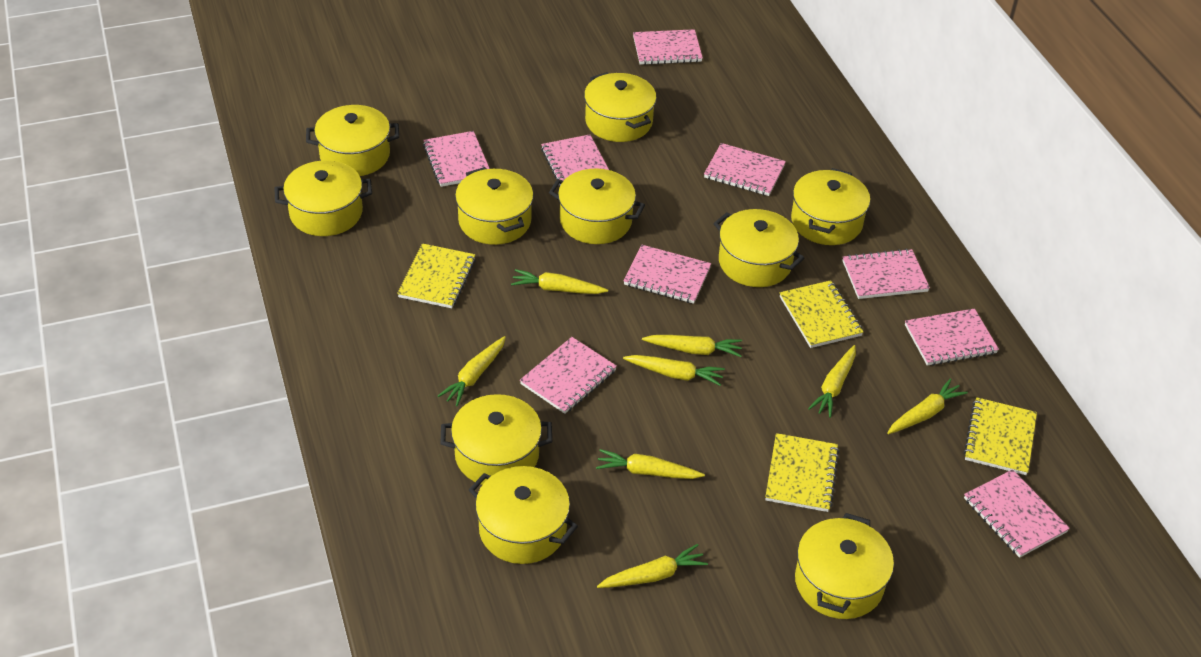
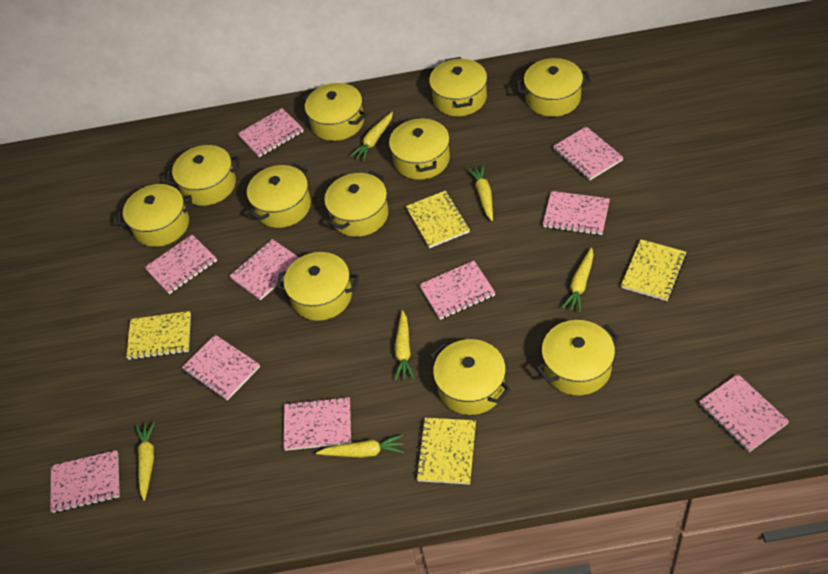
pink notebook: [423,131,490,187] [520,337,617,414] [541,134,609,187] [624,245,711,304] [633,29,703,65] [704,143,786,196] [842,249,930,299] [905,308,999,366] [964,469,1070,558] = 9 -> [50,450,120,513] [144,235,217,294] [182,335,260,401] [230,239,299,300] [237,108,304,158] [283,397,351,451] [419,261,495,320] [543,191,610,235] [553,126,624,180] [699,374,789,452] = 10
yellow carrot: [438,336,506,406] [511,269,608,294] [596,449,705,479] [597,544,708,588] [623,355,725,386] [642,335,742,357] [808,345,856,418] [887,378,968,434] = 8 -> [135,421,155,501] [316,434,404,458] [350,112,393,161] [395,310,415,381] [467,164,493,221] [562,247,594,312] = 6
yellow pot: [275,160,372,236] [306,105,399,176] [441,394,552,485] [455,167,534,245] [469,466,578,564] [549,168,645,244] [584,72,657,142] [713,209,804,287] [791,168,870,245] [795,513,894,619] = 10 -> [117,184,193,247] [166,145,240,206] [247,163,311,228] [276,252,359,321] [302,83,367,141] [324,171,389,237] [389,116,450,180] [429,57,487,116] [430,339,511,415] [516,58,591,117] [536,320,620,396] = 11

